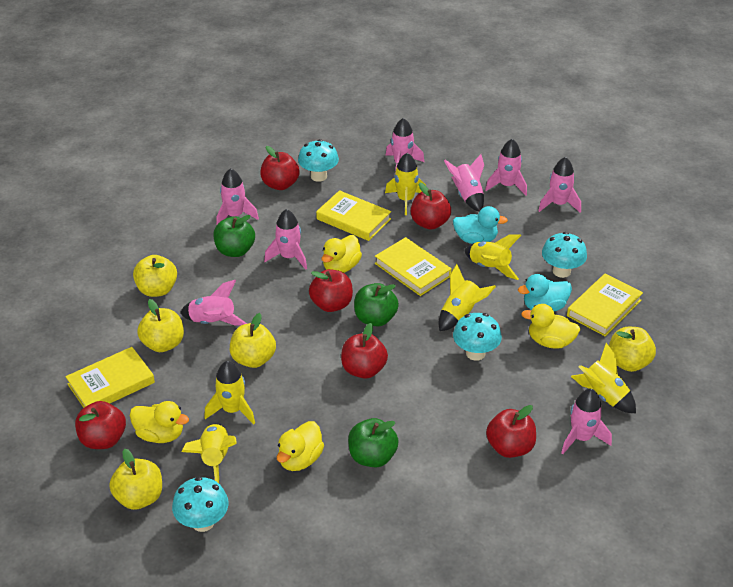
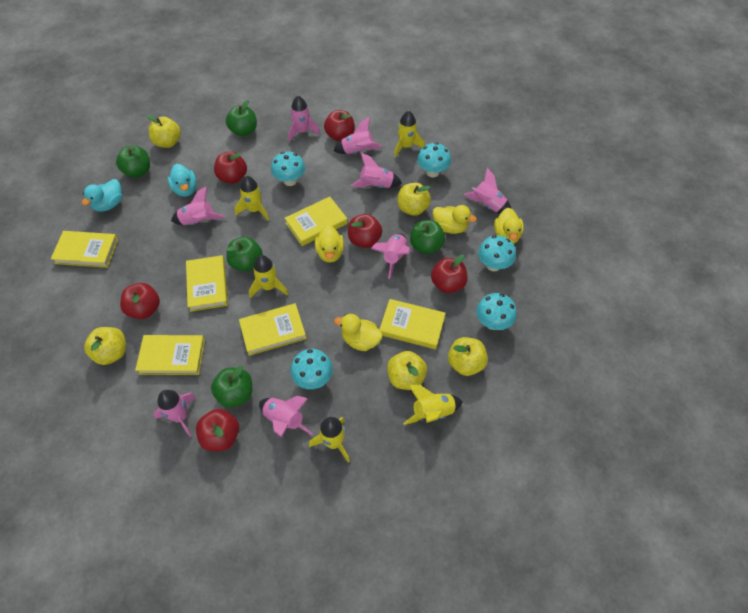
green apple: [213,215,255,257] [348,418,399,467] [354,283,399,327] = 3 -> [116,146,150,178] [211,365,252,408] [226,100,257,137] [226,237,263,271] [410,220,445,254] = 5
turquoise mushroom: [172,477,229,532] [298,139,339,182] [453,313,502,361] [542,232,587,278] = 4 -> [271,152,305,186] [290,349,333,389] [417,142,451,177] [476,293,517,330] [478,235,516,271] = 5
yellow book: [66,347,155,408] [316,190,391,241] [375,237,452,296] [567,274,643,336] = 4 -> [51,231,118,268] [135,335,205,375] [186,255,228,312] [239,303,306,356] [285,197,348,246] [379,299,446,349] = 6
yellow rocket: [181,423,237,483] [204,361,255,424] [385,153,426,215] [439,264,496,331] [465,234,521,280] [571,343,636,413] = 6 -> [234,176,269,221] [249,255,288,298] [309,417,350,463] [394,111,425,157] [403,385,463,425] = 5

